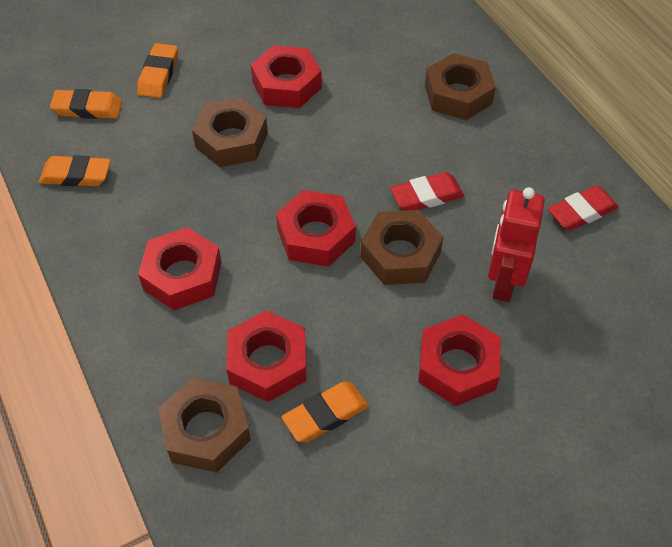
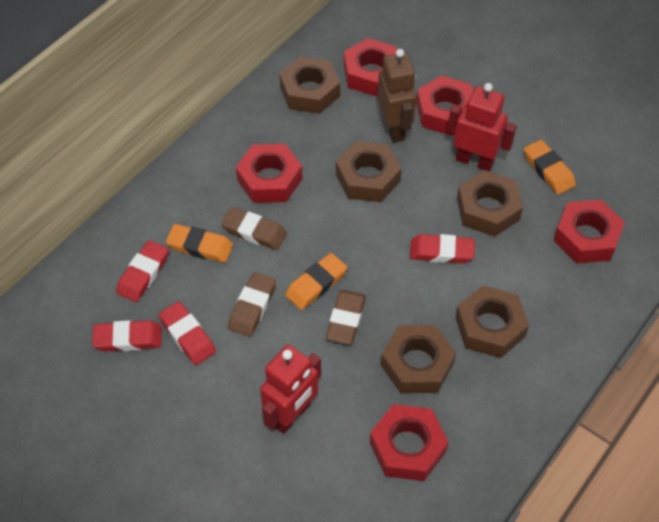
brown eraser: none = 0 -> [221,207,287,250] [228,272,276,337] [326,290,366,345] = 3
brown nut: [158,378,251,472] [192,98,268,167] [360,210,443,285] [425,53,496,120] = 4 -> [279,56,340,114] [336,141,402,202] [381,325,456,394] [455,285,529,358] [457,170,523,237] = 5
brown robot: none = 0 -> [378,49,416,143] = 1
orange eraser: [39,155,111,186] [50,89,122,119] [137,43,178,98] [282,382,368,442] = 4 -> [166,224,233,263] [285,253,347,310] [524,140,576,194] = 3
red eraser: [390,172,464,211] [548,185,618,231] = 2 -> [92,320,162,352] [116,240,169,302] [159,302,216,365] [410,234,475,264] = 4
red robot: [488,187,545,302] = 1 -> [260,345,321,434] [448,83,517,172] = 2

